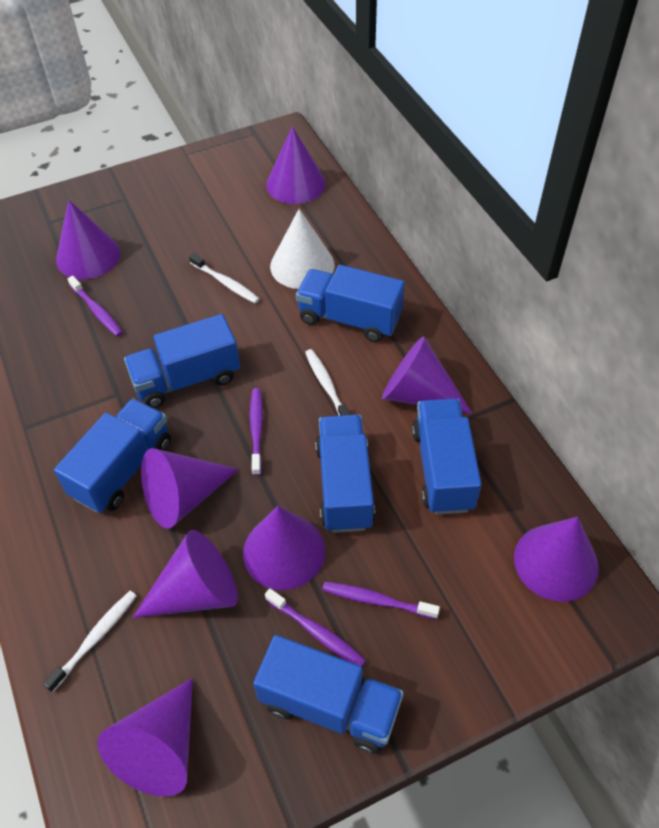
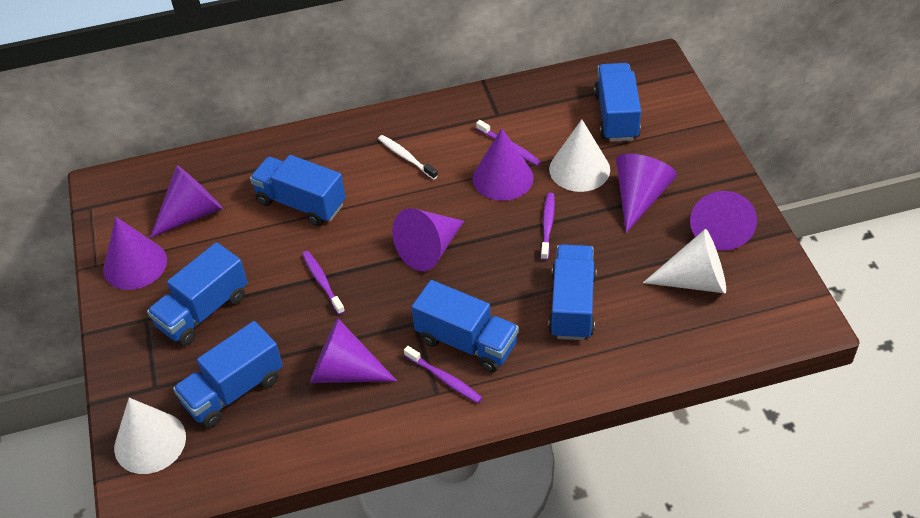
purple cone: [56,200,120,279] [97,678,193,797] [132,530,238,618] [141,448,239,529] [243,506,325,590] [266,126,326,204] [382,337,473,414] [514,517,599,602] = 8 -> [103,217,167,290] [150,165,223,238] [310,319,397,383] [392,208,464,271] [473,128,534,201] [616,154,677,233] [690,191,757,251] = 7
white cone: [270,209,335,289] = 1 -> [114,398,186,474] [549,119,610,192] [643,229,726,293] = 3
white toothbrush: [43,591,137,692] [189,253,259,303] [305,349,351,416] = 3 -> [378,135,438,180] = 1

